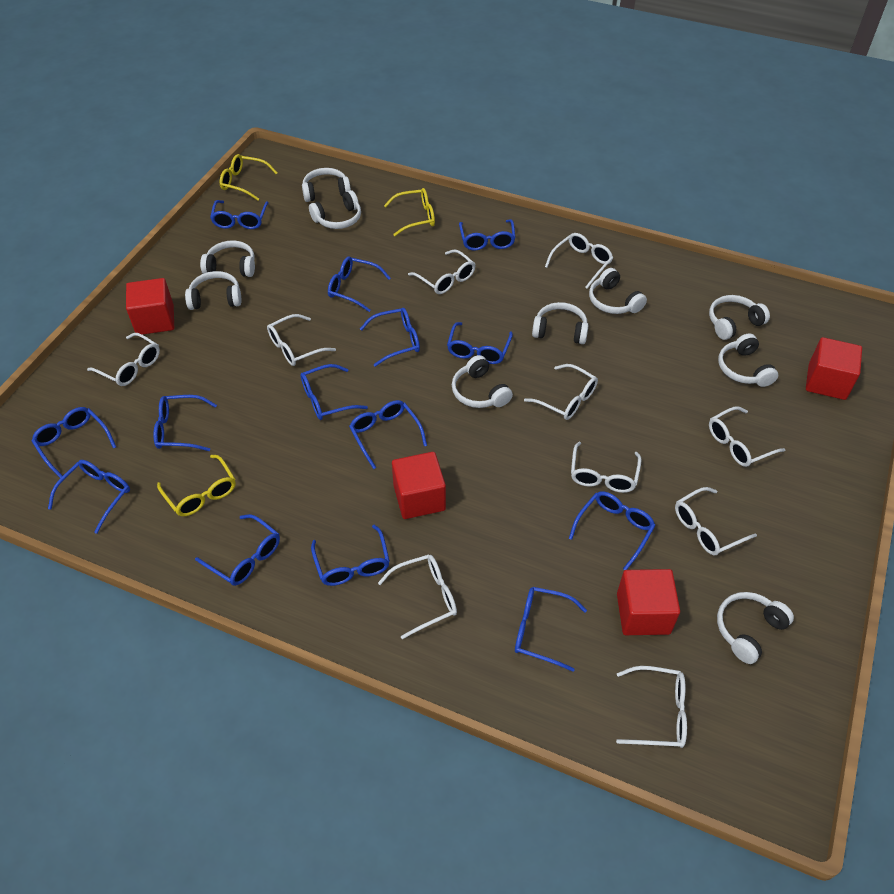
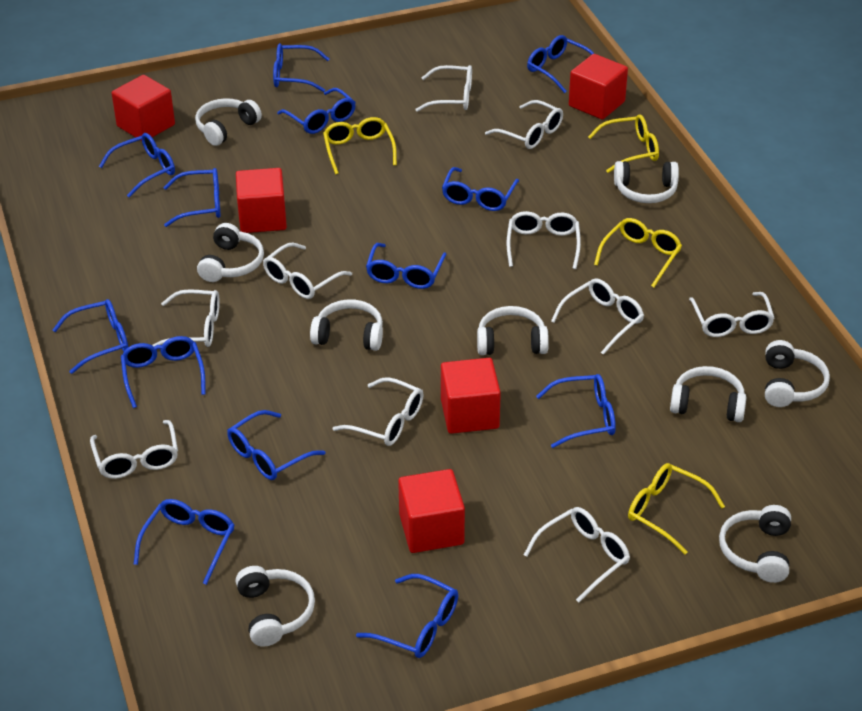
blue glasses: [32,407,116,478] [48,460,130,534] [153,395,217,451] [195,514,280,586] [210,200,269,229] [300,364,368,420] [311,525,390,586] [328,257,391,312] [349,400,427,469] [360,308,420,367] [447,322,513,364] [459,219,516,251] [515,587,587,672] [569,491,656,570] = 14 -> [53,299,128,374] [99,133,175,198] [121,336,206,408] [134,499,234,585] [163,168,220,227] [227,410,325,480] [273,43,329,92] [277,88,356,134] [356,574,458,658] [366,243,447,289] [442,167,519,211] [527,35,594,93] [536,374,616,448] = 13
red cube: [126,278,174,335] [392,452,446,519] [617,569,680,635] [806,337,862,400] = 4 -> [112,75,175,141] [236,168,287,233] [398,469,465,553] [441,358,501,434] [569,54,628,120] = 5
white headphones: [185,271,241,310] [200,240,255,277] [302,168,351,202] [309,190,361,229] [452,355,513,408] [532,302,589,344] [589,268,647,314] [709,295,770,340] [717,592,794,664] [718,333,778,387] = 10 -> [195,98,262,146] [197,223,264,282] [236,566,315,647] [310,299,383,351] [477,306,549,355] [614,161,679,203] [670,366,746,422] [719,505,791,583] [765,340,830,407] = 9
yellow glasses: [157,455,236,516] [220,154,277,201] [384,188,435,236] = 3 -> [323,117,397,174] [588,114,659,173] [594,218,682,288] [628,463,725,554] = 4

